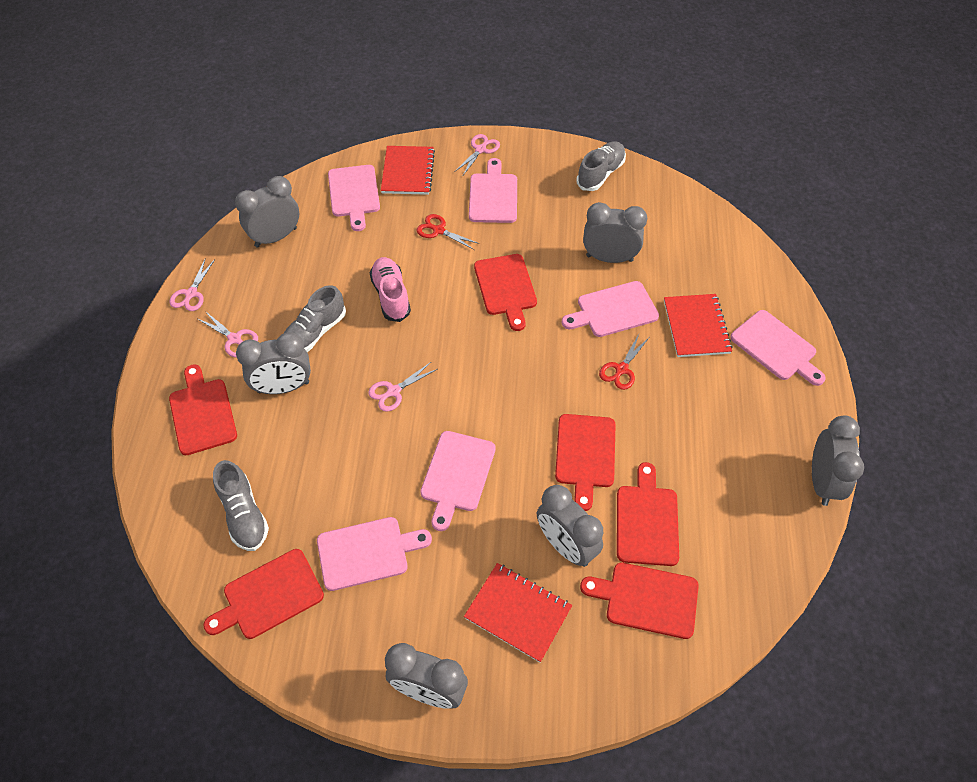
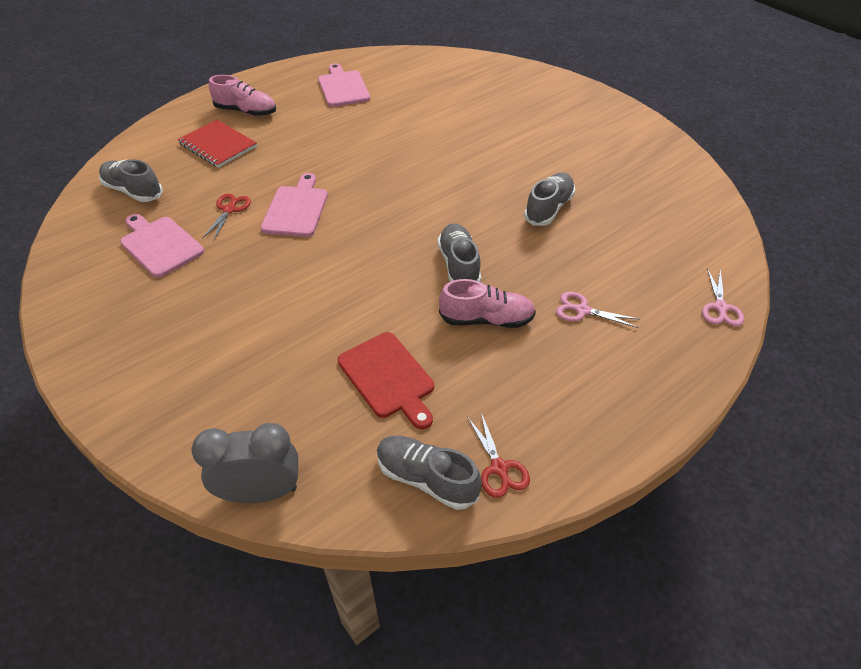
grey clock: [235,176,299,248] [236,332,311,394] [385,643,468,709] [537,485,603,567] [583,202,647,263] [812,415,864,506] = 6 -> [192,423,298,503] = 1
grey shoe: [213,460,269,551] [283,285,346,352] [576,141,626,191] = 3 -> [99,159,163,202] [377,436,482,510] [437,223,481,282] [524,173,575,226] = 4
pink cutting board: [317,517,432,591] [328,165,380,231] [420,431,496,531] [469,158,517,223] [562,281,659,337] [730,310,826,386] = 6 -> [120,214,204,278] [261,173,328,237] [318,63,370,107] = 3
pink scissors: [169,259,215,311] [198,311,258,358] [368,362,437,412] [454,134,500,175] = 4 -> [556,292,639,328] [702,268,744,327] = 2
pink shoe: [370,257,411,322] = 1 -> [209,75,276,116] [439,279,536,328] = 2
red cutting board: [169,364,237,455] [203,549,324,639] [474,254,537,331] [555,414,616,511] [580,563,699,639] [617,462,679,566] = 6 -> [338,332,434,429] = 1
red notebook: [381,146,435,195] [464,563,572,662] [664,294,733,357] = 3 -> [178,120,257,168] = 1

